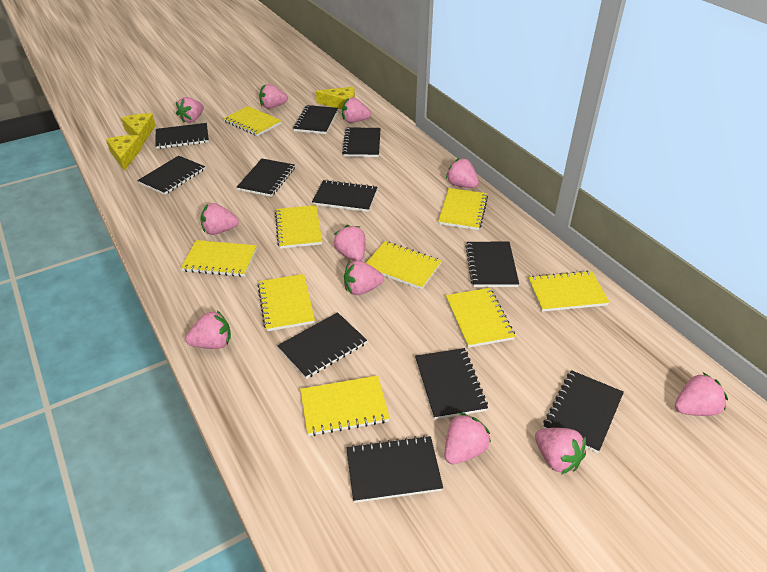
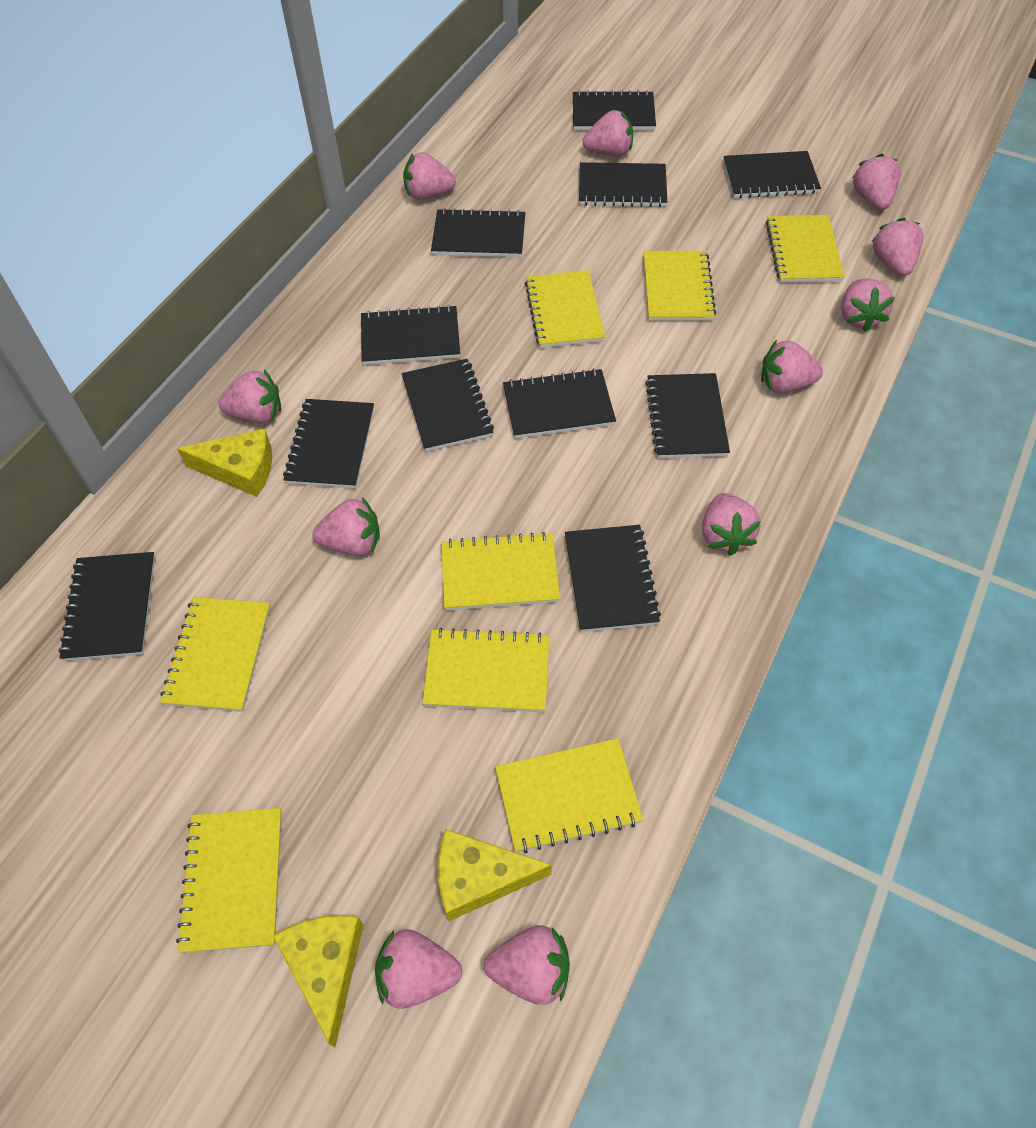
yellow notebook: [181,240,257,277] [223,106,282,136] [257,274,315,331] [275,205,322,249] [300,376,390,436] [366,241,442,290] [438,188,488,230] [446,288,515,348] [528,271,609,312] = 9 -> [160,597,270,712] [176,808,282,953] [422,628,549,712] [441,532,560,611] [495,738,643,853] [525,270,605,348] [644,251,716,321] [766,215,845,283] = 8

